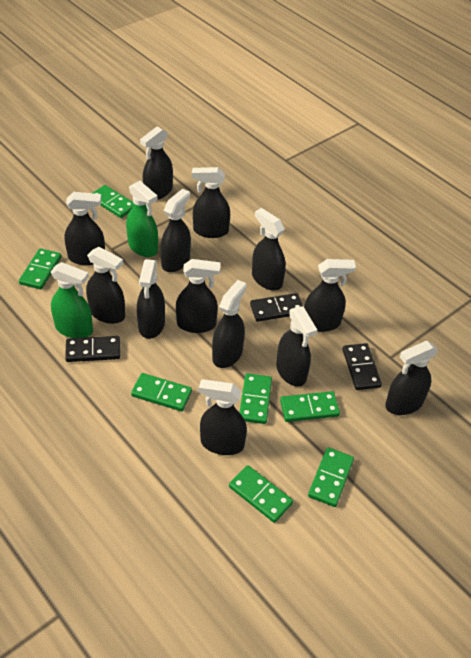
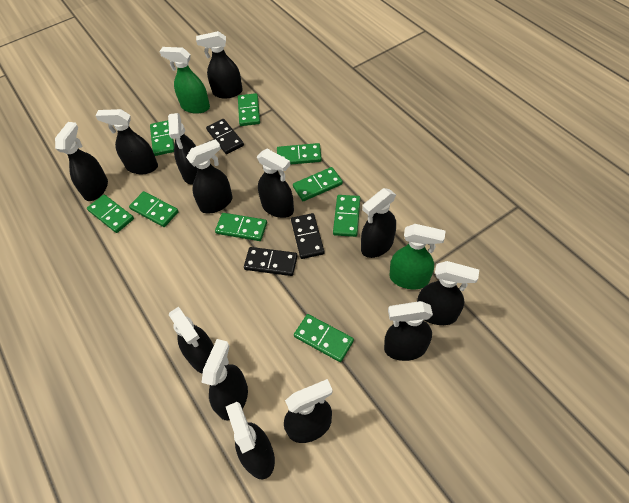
green domino: [19,248,62,289] [93,185,134,218] [131,373,192,411] [229,465,293,523] [239,373,272,424] [280,391,340,422] [308,447,354,507] = 7 -> [87,194,134,233] [129,191,179,227] [150,120,174,156] [215,213,267,241] [238,93,260,126] [277,143,322,165] [293,167,343,201] [294,314,354,362] [333,195,360,237] = 9

